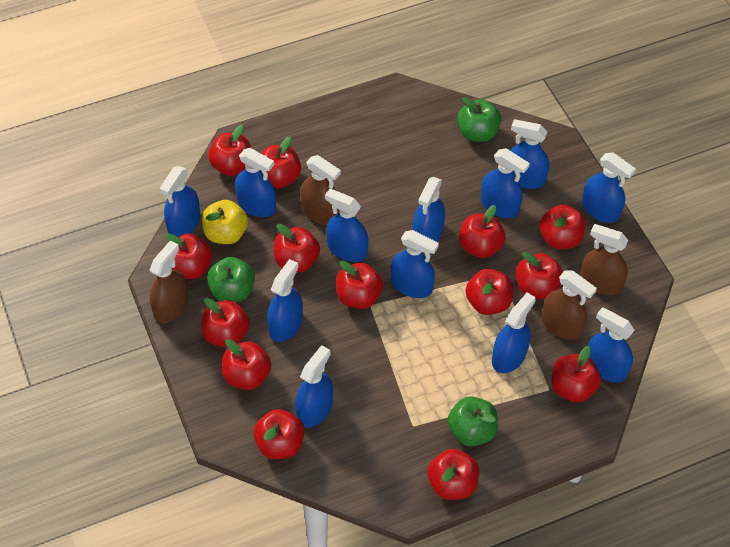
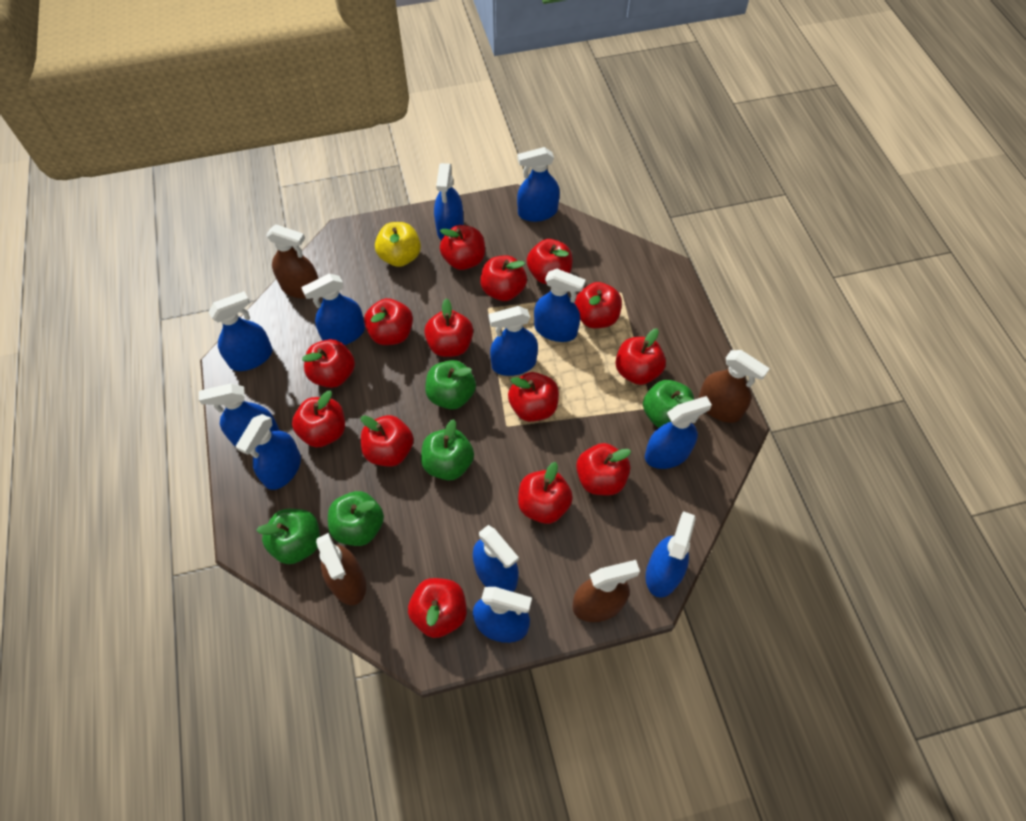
green apple: [207,257,255,302] [447,396,498,446] [457,97,501,142] = 3 -> [256,509,320,564] [328,491,384,546] [421,419,474,481] [425,360,476,410] [643,380,694,428] = 5

